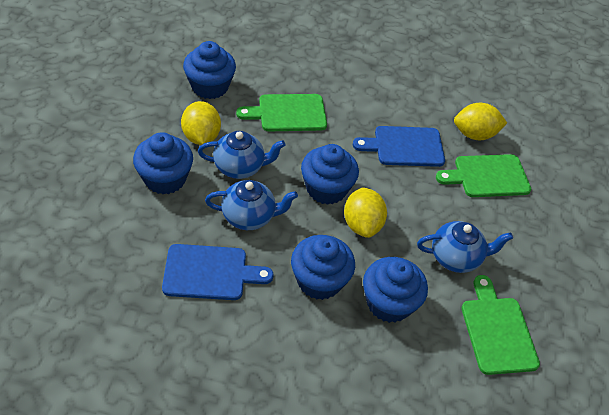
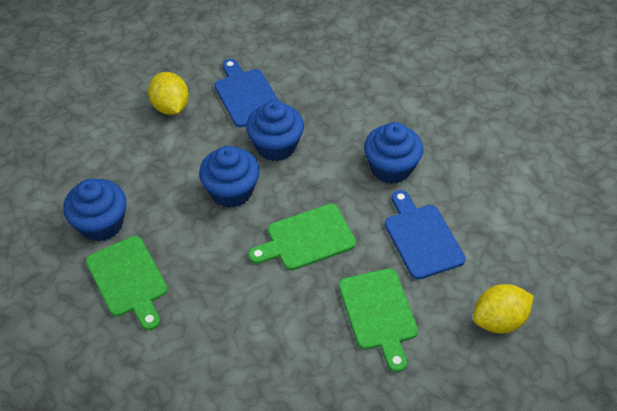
blue cupcake: [133,132,193,195] [183,41,236,99] [291,235,355,300] [301,144,359,205] [363,257,428,323] = 5 -> [63,179,126,242] [199,146,260,208] [246,100,304,161] [364,122,423,184] = 4
blue teapot: [198,131,285,179] [205,180,298,230] [417,221,513,273] = 3 -> none = 0
yellow lemon: [181,101,221,145] [344,187,387,238] [454,103,507,140] = 3 -> [148,72,189,115] [473,284,534,333] = 2

